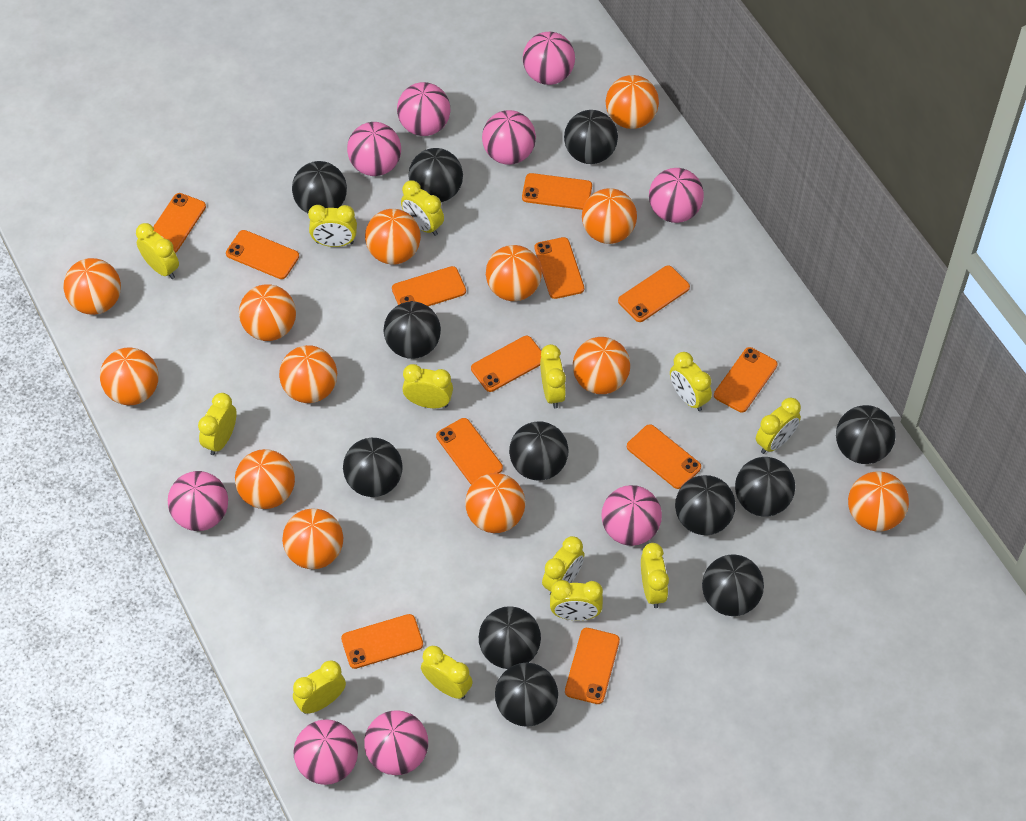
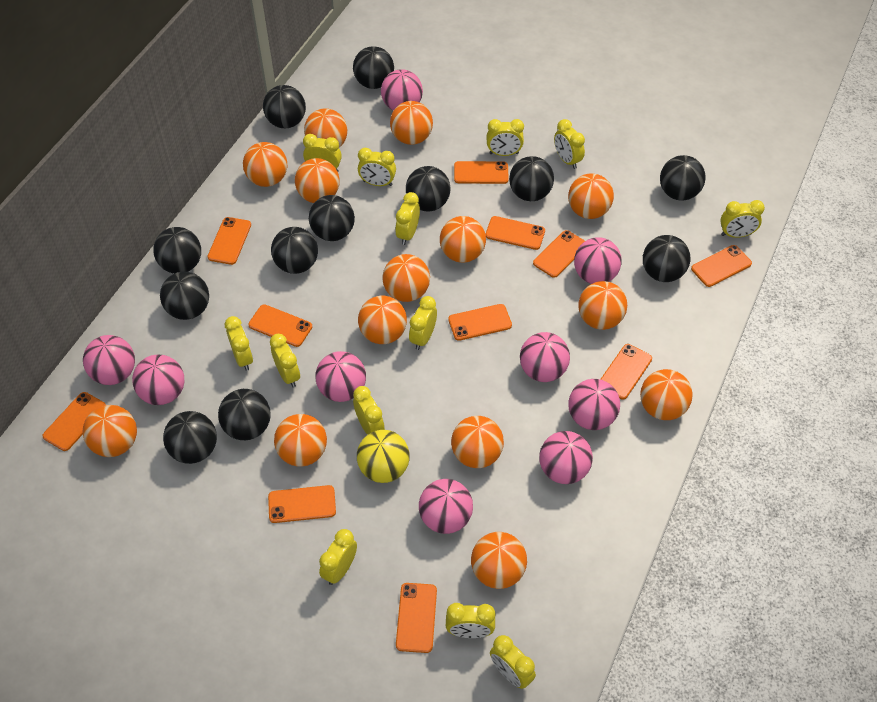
orange ball: [63,258,121,315] [100,347,159,405] [235,449,295,509] [239,284,296,341] [279,345,337,403] [282,508,343,569] [365,209,421,265] [465,473,525,533] [486,245,542,301] [573,337,630,394] [582,188,637,244] [606,75,659,129] [848,471,909,531] = 13 -> [82,405,137,457] [243,142,287,187] [274,414,327,467] [295,158,340,203] [304,108,347,148] [358,296,407,344] [383,254,430,302] [390,101,433,145] [440,216,486,263] [451,416,504,468] [471,532,527,589] [568,173,614,219] [578,281,627,330] [640,369,693,420] = 14
orange phone: [153,193,206,253] [226,230,299,279] [341,614,423,669] [392,266,466,306] [436,418,503,485] [471,336,541,392] [522,173,592,210] [534,237,584,299] [565,628,620,704] [618,265,690,322] [627,424,701,489] [714,347,778,412] = 12 -> [42,392,106,451] [207,217,251,265] [248,304,312,347] [268,485,336,523] [396,583,437,653] [448,304,512,341] [454,161,509,184] [486,216,545,250] [533,230,585,278] [600,344,652,400] [691,245,752,287] = 11
yellow ball: none = 0 -> [357,430,410,483] = 1

